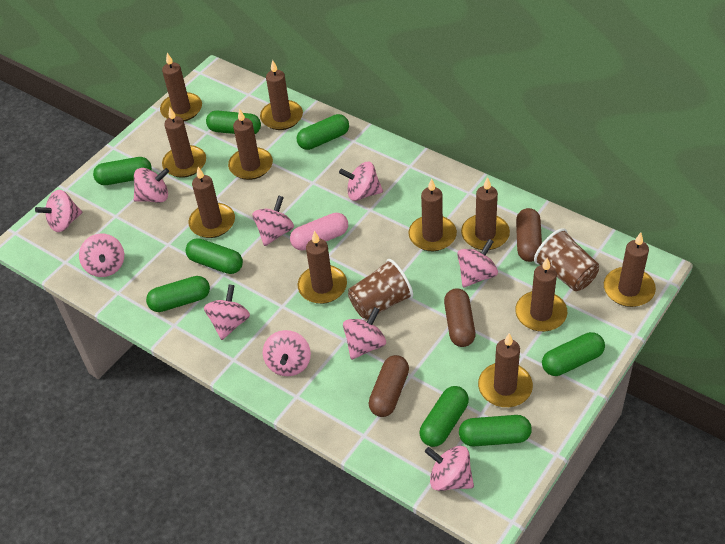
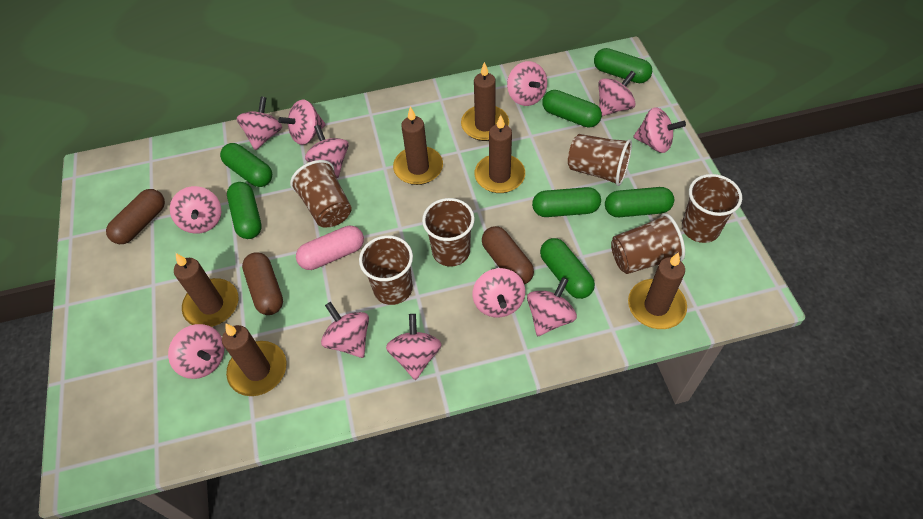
brown candle: [160,53,202,121] [162,107,206,178] [189,167,235,238] [228,108,273,180] [260,60,303,130] [298,231,347,304] [408,178,457,251] [461,177,510,250] [478,333,533,407] [515,258,567,332] [604,233,656,307] = 11 -> [174,253,238,327] [222,324,286,396] [393,107,443,185] [461,62,509,141] [475,115,525,193] [628,252,687,329] = 6
brown cup: [348,259,413,320] [534,228,599,291] = 2 -> [290,160,352,227] [359,235,413,305] [422,198,475,266] [568,134,632,186] [611,213,685,274] [682,174,742,243] = 6
green capsule: [93,157,152,185] [146,276,210,312] [186,238,243,274] [206,110,261,134] [297,114,349,150] [419,386,469,447] [459,415,532,446] [542,332,605,376] = 8 -> [220,143,272,187] [227,182,262,239] [532,187,601,217] [540,238,595,299] [542,90,602,127] [594,48,652,83] [605,187,674,217] = 7
pink spinning top: [35,190,82,232] [79,234,124,277] [134,168,169,203] [204,284,250,340] [252,195,294,246] [263,330,311,376] [339,162,383,201] [343,307,386,360] [425,446,474,491] [457,239,498,288] = 10 -> [168,324,225,379] [170,186,221,234] [237,96,282,150] [278,99,326,145] [305,125,349,178] [321,302,369,358] [386,314,442,380] [473,268,525,318] [507,61,547,106] [527,277,577,336] [599,71,636,116] [633,107,686,153] = 12

